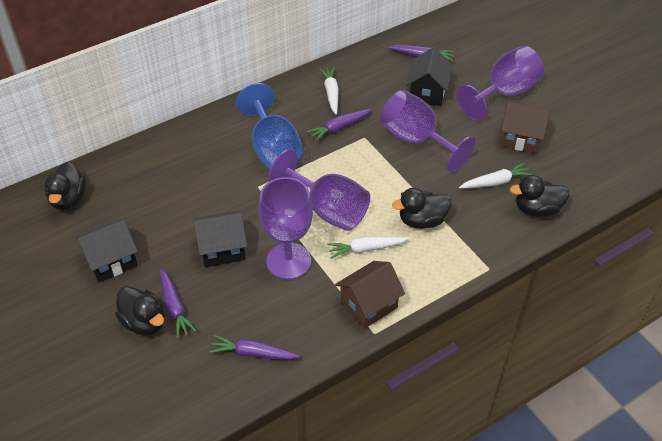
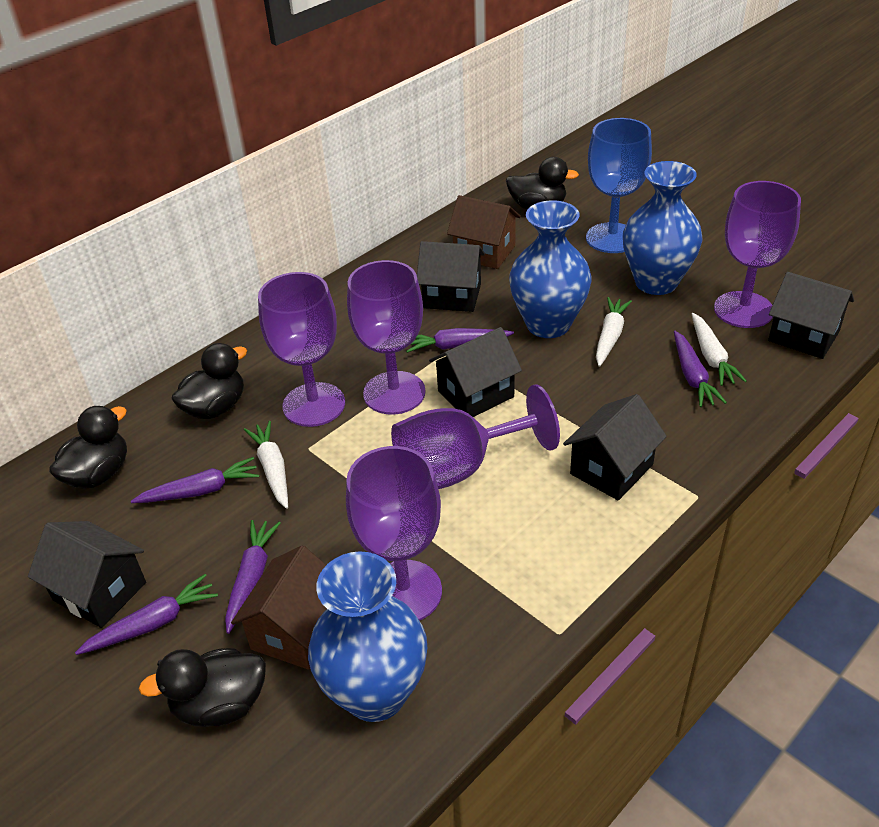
black house: [75,219,138,282] [193,210,247,267] [406,47,453,106] = 3 -> [28,521,146,628] [417,241,485,312] [429,327,522,417] [563,394,667,501] [768,272,854,359] = 5
blue vase: none = 0 -> [308,551,427,722] [509,200,591,338] [623,161,702,295] = 3
purple carrot: [160,269,197,339] [209,335,300,360] [306,109,371,142] [388,45,455,61] = 4 -> [75,574,218,655] [131,457,259,503] [225,520,280,634] [406,328,514,353] [674,331,727,407] = 5
purple goblet: [259,177,313,280] [268,149,370,231] [380,90,475,172] [457,46,544,121] = 4 -> [258,272,345,427] [346,446,442,621] [347,260,425,415] [391,385,560,489] [714,181,801,328] = 5

